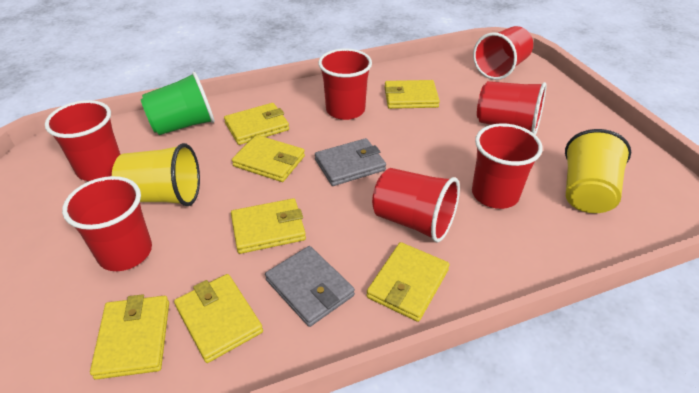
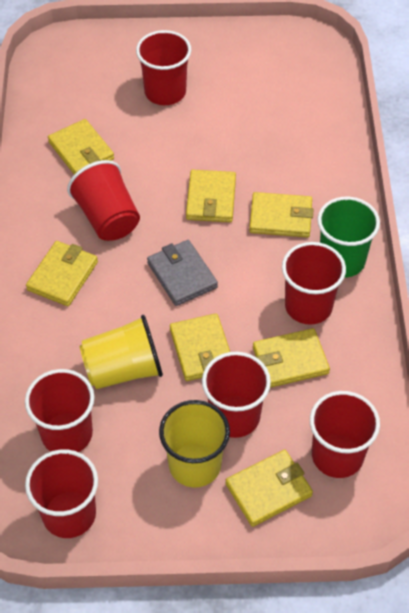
grey wallet: [265,246,355,327] [315,138,386,186] = 2 -> [147,240,218,306] = 1

